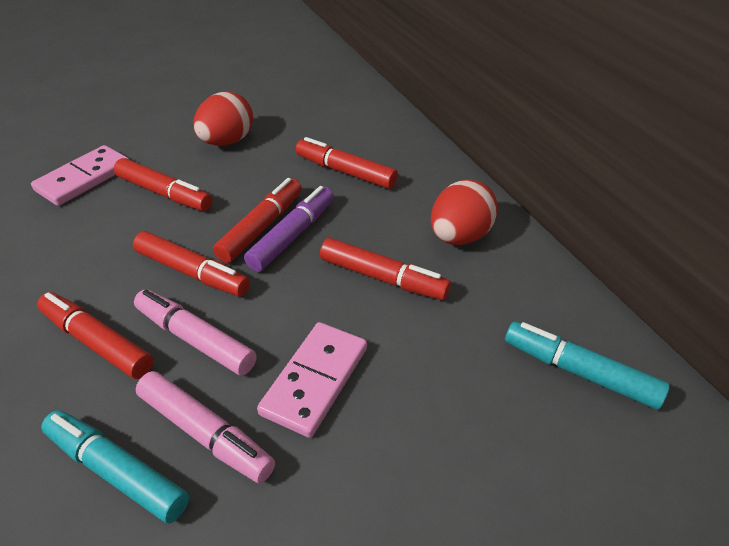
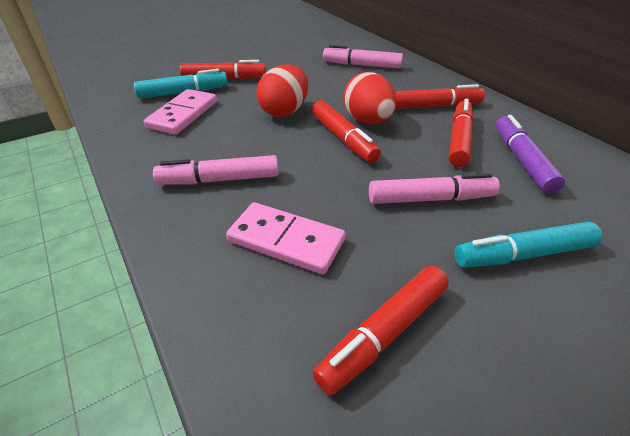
pink marker: [134,289,257,376] [136,371,275,483] = 2 -> [153,155,278,185] [323,45,403,69] [369,173,500,204] = 3
red marker: [37,292,154,379] [114,158,212,211] [133,231,250,297] [213,178,302,263] [296,137,398,189] [320,238,451,300] = 6 -> [180,60,266,79] [312,100,381,163] [312,266,449,395] [395,84,485,109] [449,99,474,167] = 5

